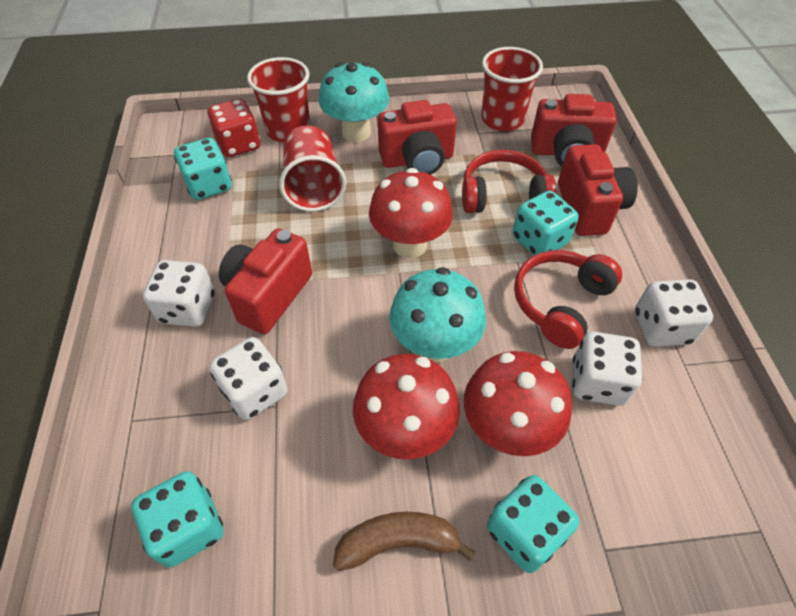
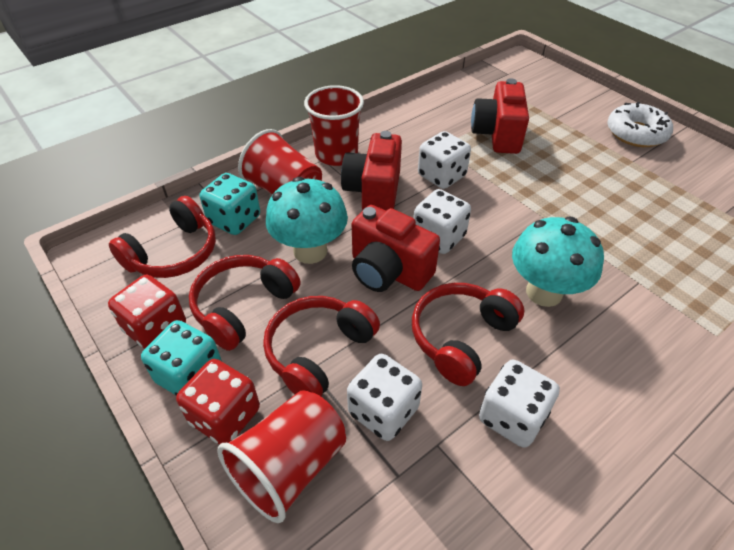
brown banana: [333,512,476,571] = 1 -> none = 0
red camera: [219,228,312,334] [378,100,457,175] [531,94,616,166] [558,144,638,236] = 4 -> [341,131,402,211] [352,205,440,292] [471,78,529,154] = 3
red dice: [207,99,260,157] = 1 -> [108,275,186,349] [176,359,260,444] = 2
red headphones: [462,150,557,213] [514,250,622,349] = 2 -> [109,196,216,278] [189,255,300,351] [263,296,380,397] [412,283,524,386] = 4
red mushroom: [353,354,460,459] [369,168,453,258] [464,351,572,456] = 3 -> none = 0
turquoise dice: [131,471,224,567] [174,138,232,200] [487,475,579,573] [512,191,579,256] = 4 -> [141,320,222,396] [200,173,260,235] = 2
white donut: none = 0 -> [607,102,673,147] = 1

